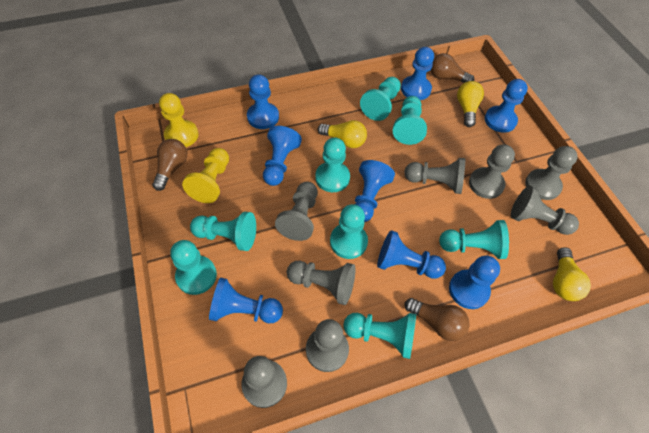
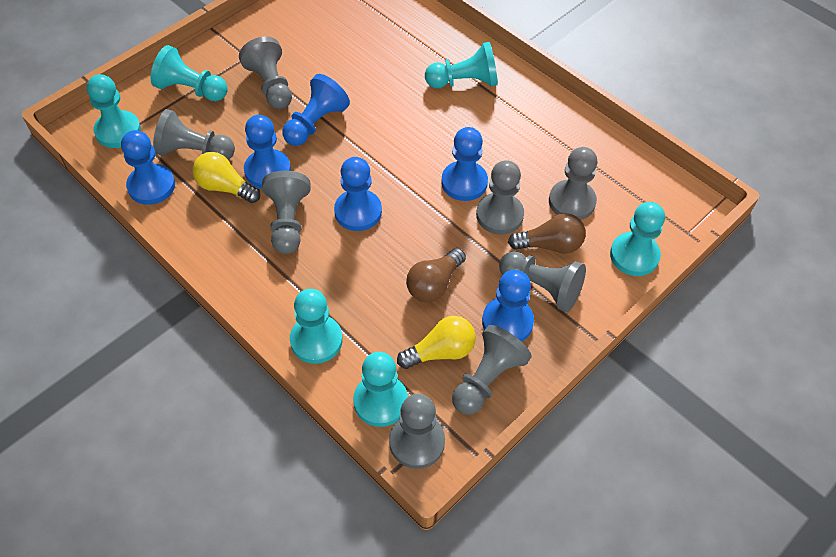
blue pawn: [209,278,283,323] [247,74,279,129] [263,126,302,186] [354,160,395,222] [377,230,446,279] [401,47,434,100] [449,255,500,309] [485,79,528,133] = 8 -> [121,130,175,205] [244,115,291,188] [282,74,350,146] [334,157,382,231] [441,127,488,201] [482,270,534,342] = 6
brown light bulb: [152,139,187,191] [405,298,470,341] [430,53,474,83] = 3 -> [406,248,466,302] [508,213,586,254] = 2
turquoise pawn: [170,240,217,295] [190,212,256,251] [315,137,350,192] [330,204,368,259] [343,313,416,359] [360,77,401,121] [393,96,427,145] [439,220,509,259] = 8 -> [87,74,141,148] [151,45,228,101] [290,289,342,364] [353,352,408,427] [425,42,498,88] [610,202,665,276] = 6
yellow light bulb: [318,120,367,148] [457,81,484,127] [553,247,591,301] = 3 -> [192,152,260,203] [397,316,476,369] = 2
yellow pawn: [159,93,199,147] [182,148,229,203] = 2 -> none = 0

